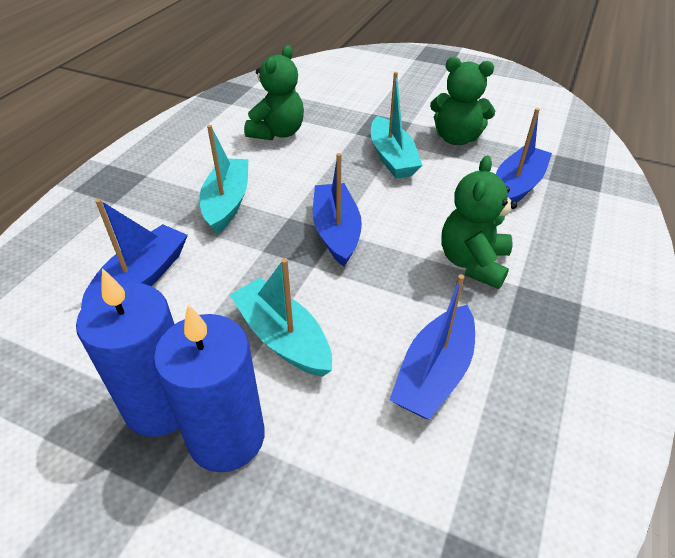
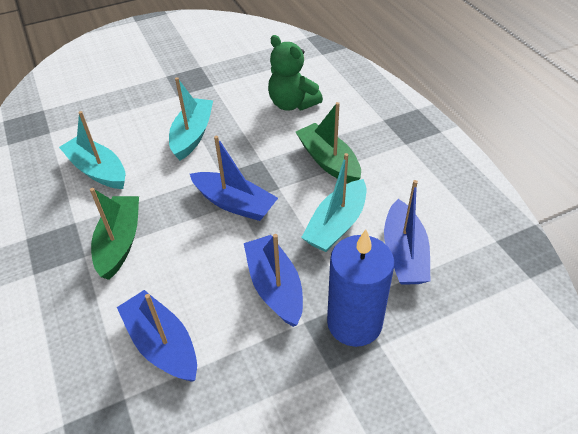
blue candle: [76,268,179,437] [153,304,265,472] = 2 -> [327,230,394,347] = 1
green boat: none = 0 -> [90,188,139,280] [296,102,361,183] = 2
green teddy bear: [244,45,304,140] [430,57,495,145] [441,156,517,289] = 3 -> [268,35,323,111] = 1

